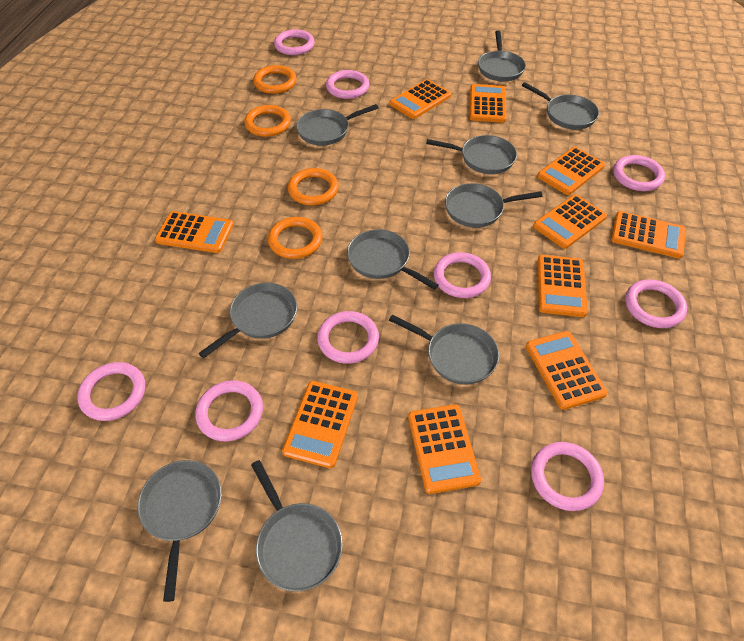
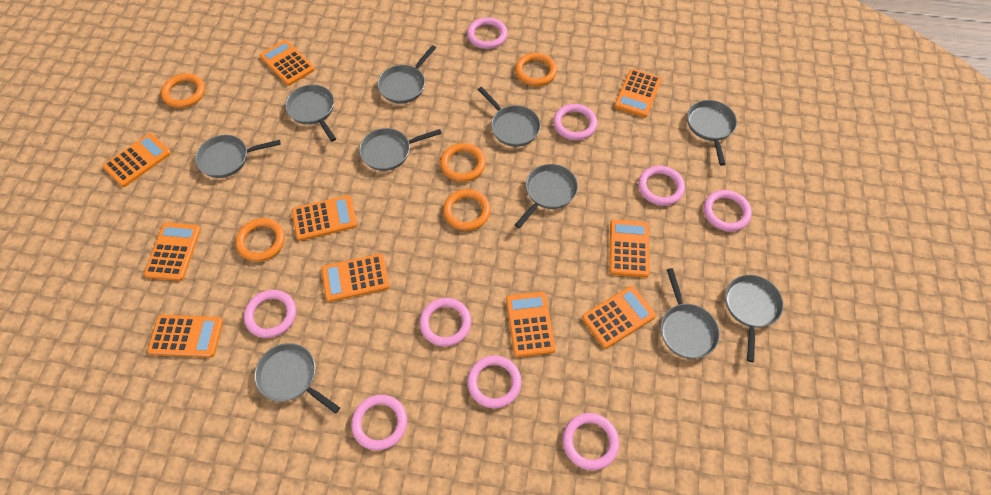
orange ring: [244,105,291,137] [253,65,297,94] [268,217,323,259] [288,168,339,205] = 4 -> [161,73,205,108] [236,218,285,262] [440,143,486,182] [443,189,491,231] [515,53,557,86] = 5

